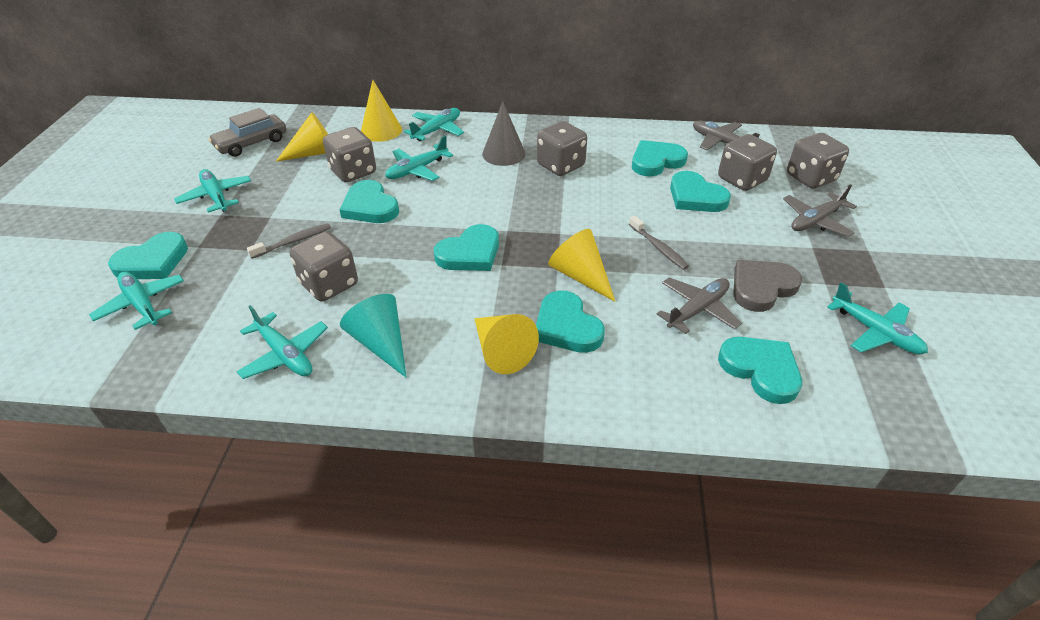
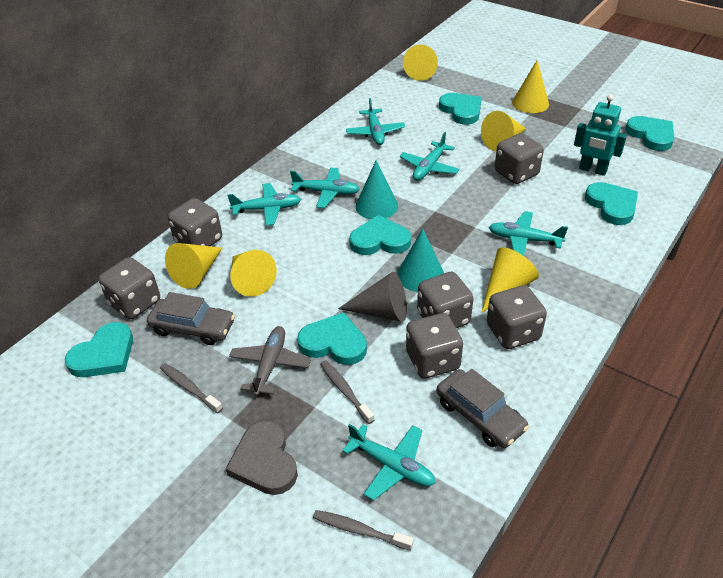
grey car: [208,108,287,157] = 1 -> [147,292,235,345] [437,369,529,448] = 2
grey dice: [290,231,358,302] [323,127,376,182] [537,121,587,176] [718,134,777,191] [787,133,849,189] = 5 -> [99,257,160,319] [168,198,222,246] [406,313,463,379] [417,272,473,328] [487,285,547,349] [495,133,544,184] = 6
grey plane: [657,277,742,334] [693,120,760,150] [783,185,857,237] = 3 -> [229,326,311,396] = 1
grey toothbrush: [247,223,331,259] [629,216,689,270] = 2 -> [160,363,223,414] [313,510,414,551] [320,360,374,424] = 3
turquoise cone: [340,294,407,378] = 1 -> [355,160,398,219] [397,228,444,292] = 2
turquoise heart: [108,232,188,279] [339,180,399,223] [434,224,499,271] [536,290,605,353] [632,140,688,177] [670,171,731,212] [718,337,802,404] = 7 -> [65,322,133,377] [297,312,367,365] [349,215,411,255] [439,93,482,125] [585,182,638,225] [625,116,674,151] = 6
turquoise robot: none = 0 -> [574,95,627,176] = 1
yellow cone: [276,112,328,162] [361,80,402,142] [474,314,539,374] [548,229,616,302] = 4 -> [165,243,222,289] [230,250,277,297] [403,45,438,81] [481,111,526,151] [481,247,539,313] [512,60,549,113] = 6

